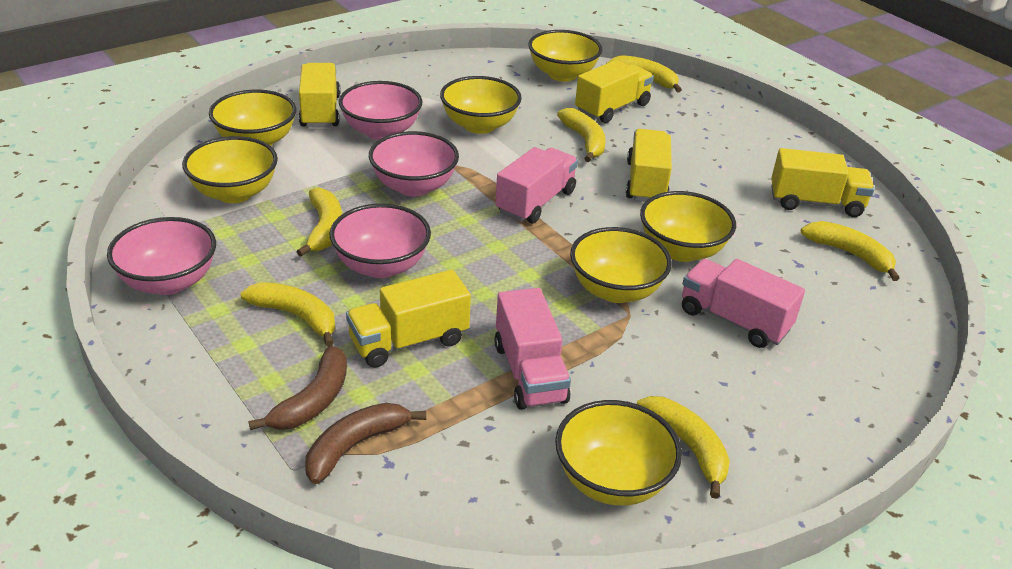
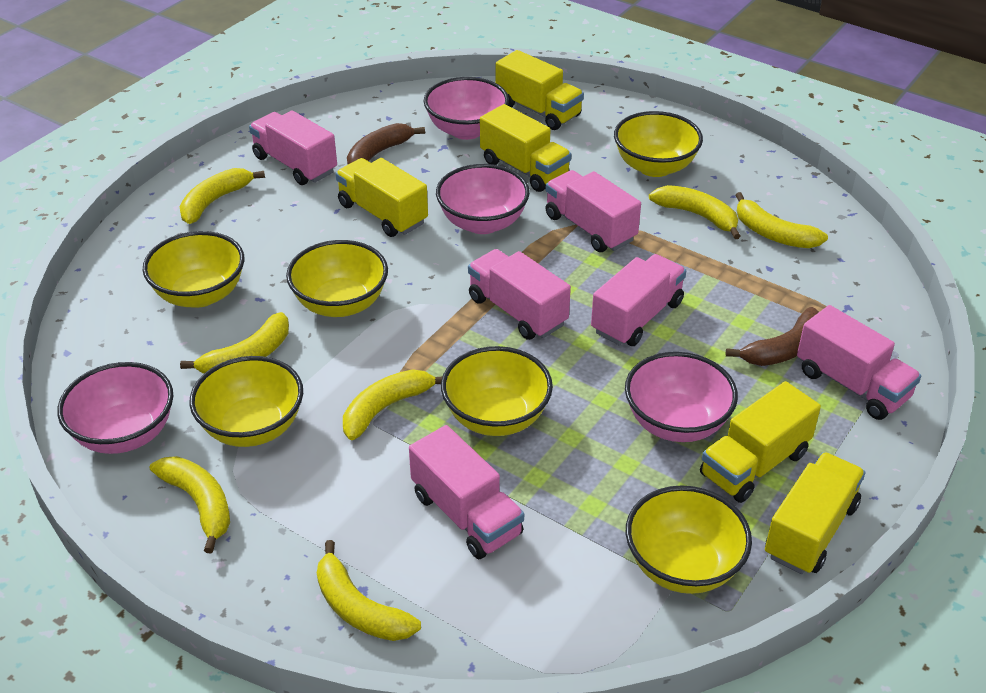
pink truck: [495,147,578,224] [495,288,571,410] [682,259,805,348] = 3 -> [249,111,337,185] [409,425,524,559] [468,249,571,340] [545,170,641,252] [591,254,686,346] [797,305,921,420] = 6
yellow banana: [241,282,335,347] [297,187,342,256] [557,108,606,162] [606,55,682,93] [637,396,730,499] [801,221,899,281] = 6 -> [150,456,230,553] [180,168,265,224] [180,312,289,374] [317,540,421,641] [343,369,442,440] [649,185,741,239] [735,192,828,248] = 7
yellow bowl: [182,136,278,203] [209,90,297,146] [440,76,522,134] [529,30,603,82] [555,400,682,506] [570,227,672,303] [640,191,736,262] = 7 -> [143,231,244,308] [189,356,303,447] [286,240,388,317] [441,346,553,436] [614,111,703,177] [626,485,752,594] = 6

